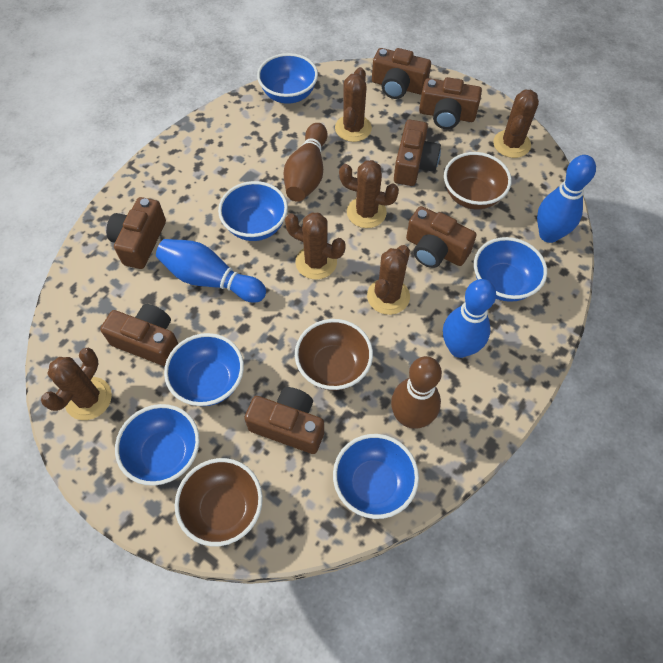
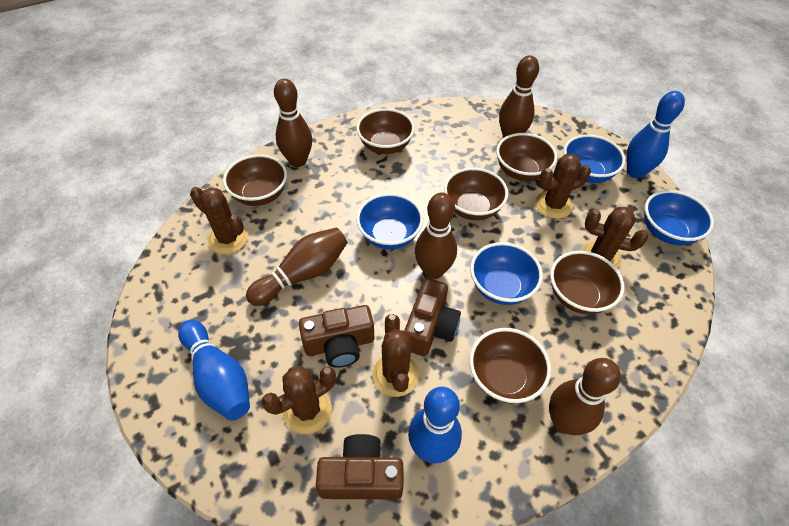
blue bowl: [115,404,200,486] [164,333,244,406] [218,181,288,241] [257,53,318,104] [333,434,419,519] [474,237,547,302] = 6 -> [356,193,423,249] [470,242,543,305] [563,134,626,183] [644,190,714,245] = 4
brown bowl: [175,458,263,546] [295,319,373,390] [444,152,512,210] = 3 -> [223,154,287,206] [356,108,415,154] [444,168,508,220] [469,328,551,403] [496,133,557,181] [550,251,625,314] = 6
brown bowling pin: [284,123,328,202] [391,356,442,429] = 2 -> [246,227,348,306] [274,78,312,167] [415,192,457,279] [499,55,539,138] [549,358,621,435] = 5
brown cactus: [41,348,112,420] [285,212,346,279] [335,67,372,142] [339,160,399,228] [367,245,410,315] [493,90,539,158] = 6 -> [190,187,248,254] [261,366,336,434] [373,314,419,397] [535,154,591,219] [581,207,648,269] = 5
brown camera: [100,304,178,367] [106,197,166,269] [244,387,324,454] [372,48,431,99] [394,120,441,186] [406,206,476,268] [419,77,482,129] = 7 -> [299,305,374,368] [316,434,403,499] [404,278,461,356] = 3

